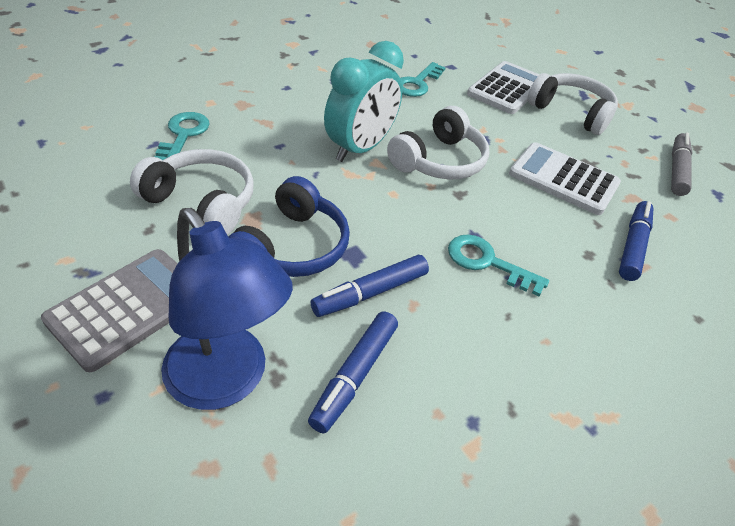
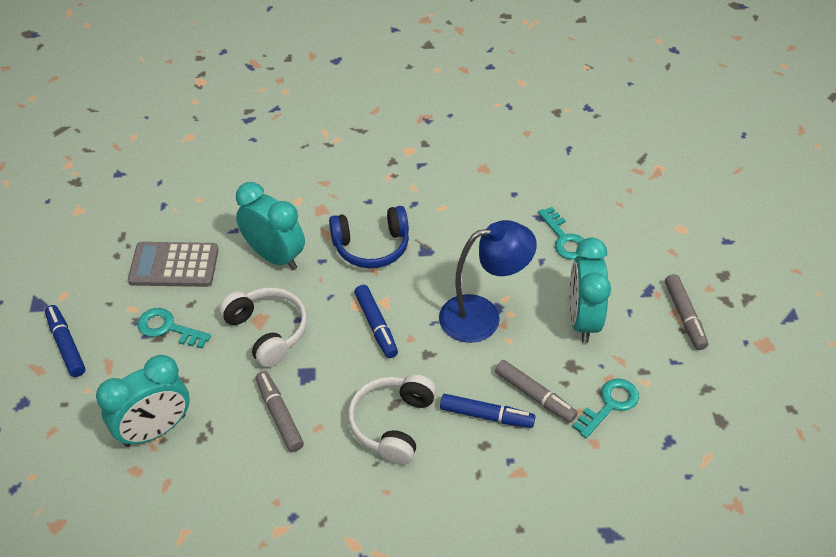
grey marker: [671,132,692,196] = 1 -> [256,371,304,452] [495,360,578,423] [665,274,708,350] = 3
turquoise clock: [324,41,404,162] = 1 -> [96,355,190,447] [236,182,305,270] [569,238,611,343] = 3
white calculator: [467,61,540,114] [509,142,621,215] = 2 -> none = 0
white headphones: [130,149,253,235] [387,106,490,180] [527,73,618,135] = 3 -> [219,288,308,367] [348,374,437,465] = 2

